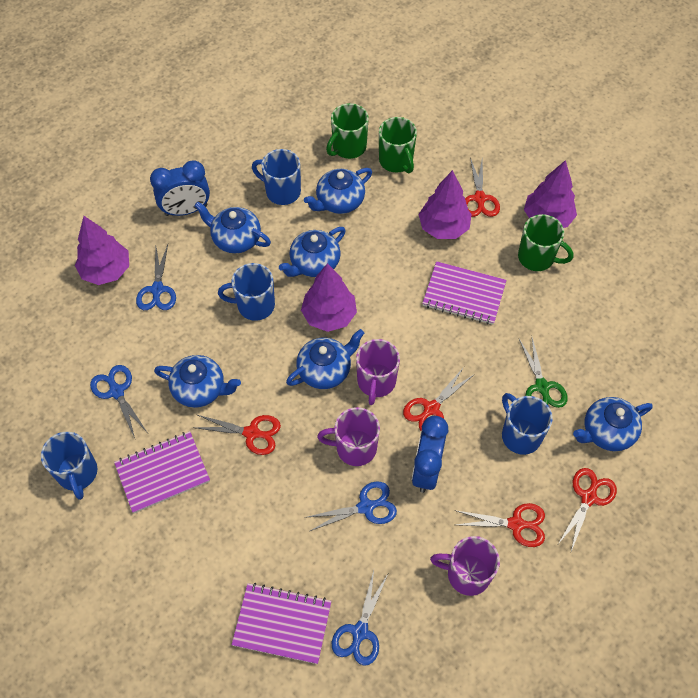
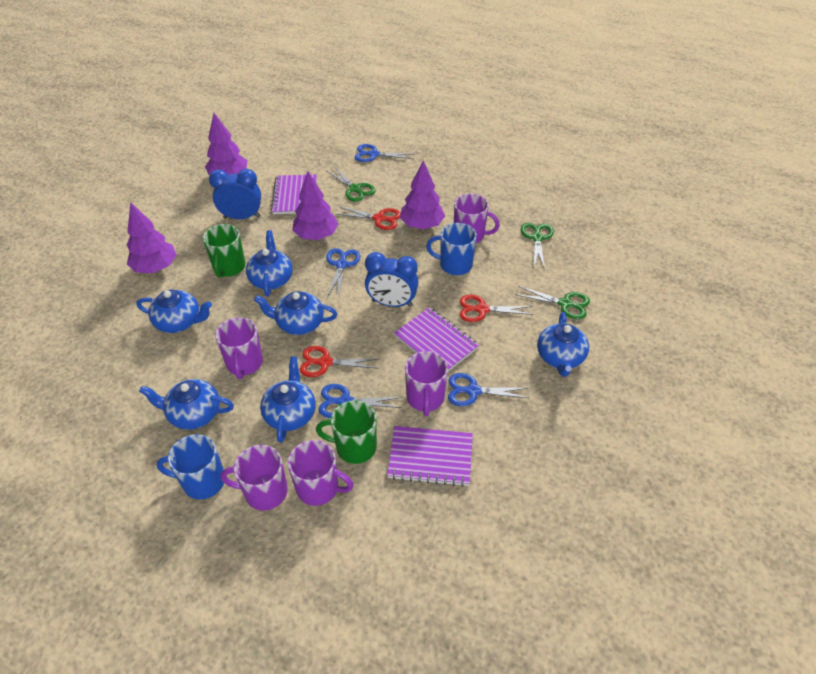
blue mug: [41,432,97,500] [218,263,275,321] [252,149,301,205] [502,393,553,455] = 4 -> [157,434,224,500] [426,223,477,275] = 2
green mug: [326,103,369,159] [379,117,417,173] [518,214,573,271] = 3 -> [203,224,245,278] [316,400,377,464] = 2
green scissors: [519,338,568,408] = 1 -> [327,167,375,202] [515,286,590,319] [521,223,554,269] = 3
purple mug: [317,407,380,466] [356,339,400,405] [430,536,500,596] = 3 -> [215,317,263,379] [220,445,288,511] [288,440,354,506] [405,351,448,416] [454,194,500,243] = 5
red scissors: [193,415,281,455] [403,367,475,431] [455,503,545,547] [465,158,500,217] [558,468,617,551] = 5 -> [299,346,379,377] [336,207,401,230] [460,295,534,322] = 3

